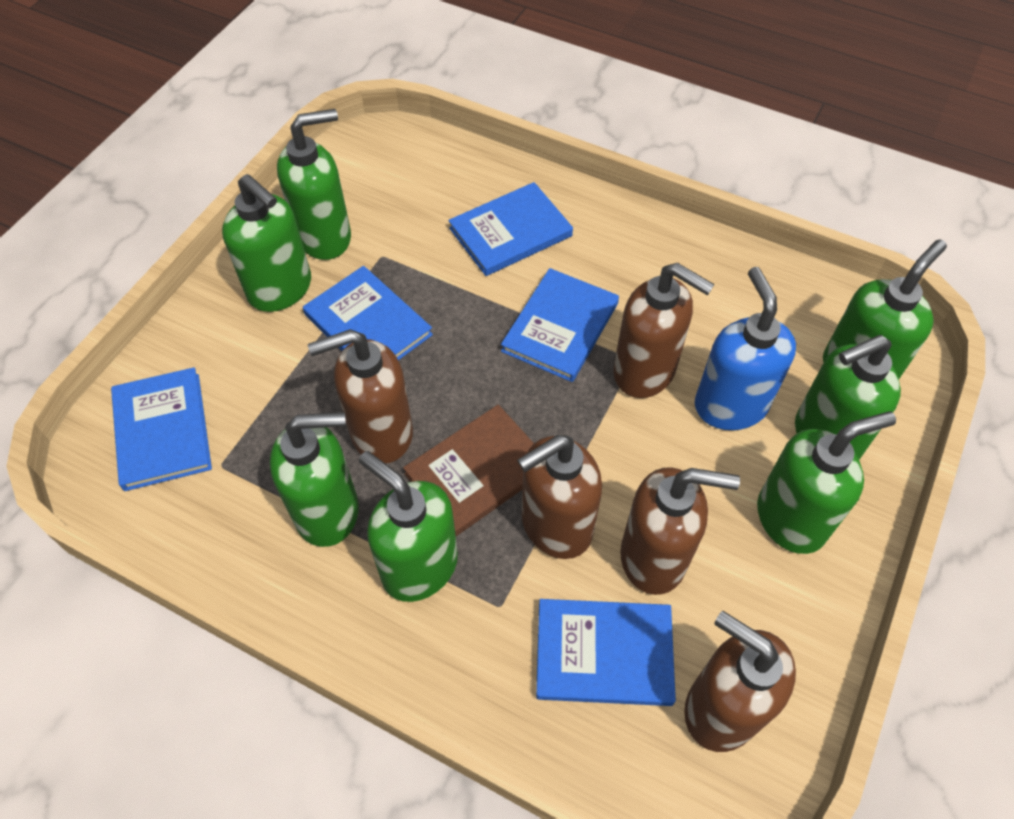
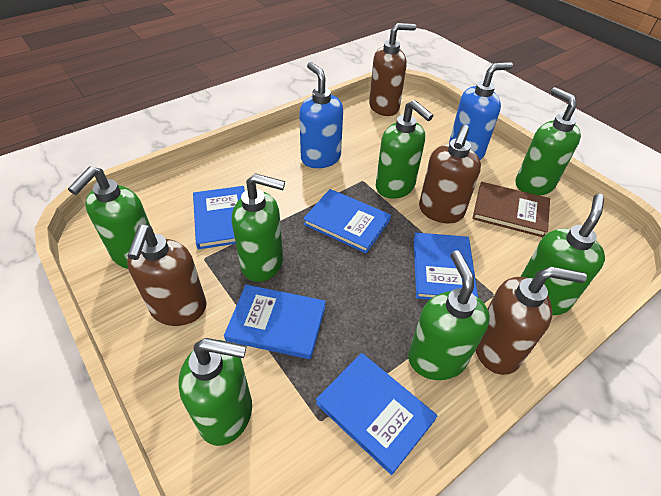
blue soap dispenser: [695,267,796,430] = 1 -> [299,62,343,168] [449,62,513,160] = 2
brown soap dispenser: [308,329,413,464] [517,435,602,559] [613,263,715,398] [620,467,740,595] [684,611,796,752] = 5 -> [127,225,207,326] [369,23,416,116] [419,125,481,223] [475,267,587,375] = 4

